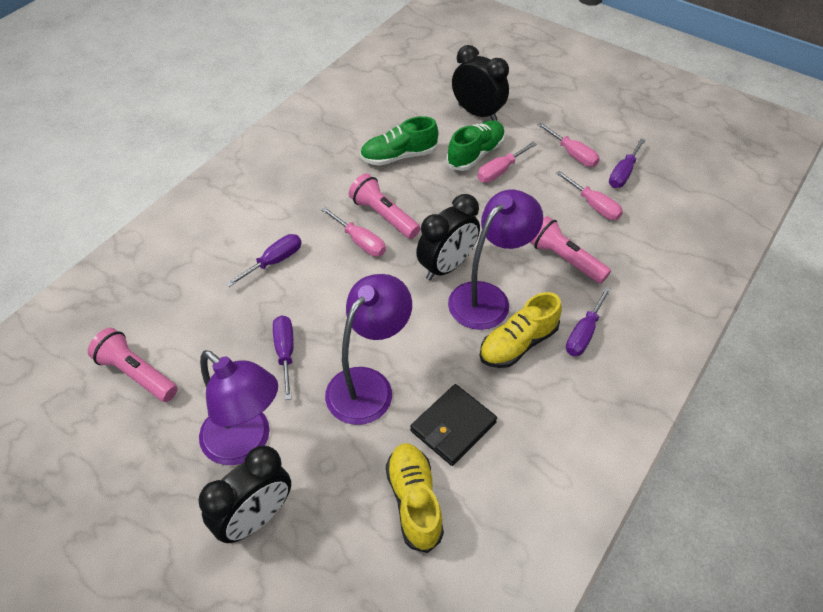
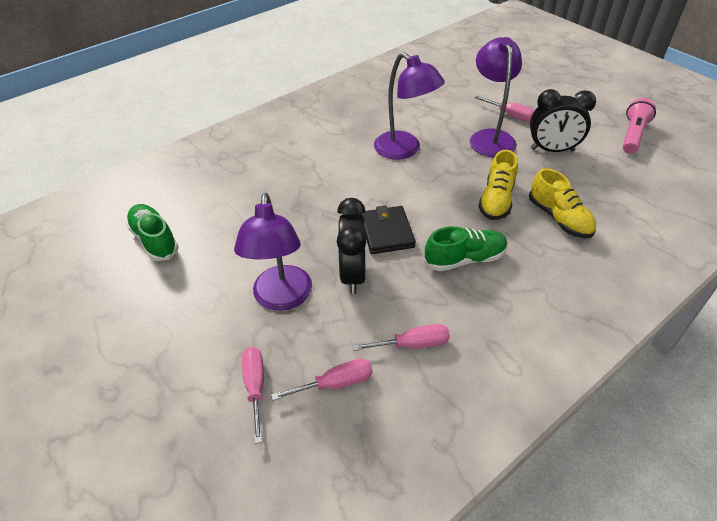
black clock: [198,445,291,543] [416,194,480,280] [452,45,509,121] = 3 -> [337,198,366,294] [530,89,596,152] = 2
pink flashlight: [88,328,178,402] [349,173,420,239] [530,216,611,284] = 3 -> [623,98,656,154] = 1
purple screwdriver: [226,234,302,287] [273,315,294,400] [566,287,611,356] [609,138,646,188] = 4 -> none = 0

